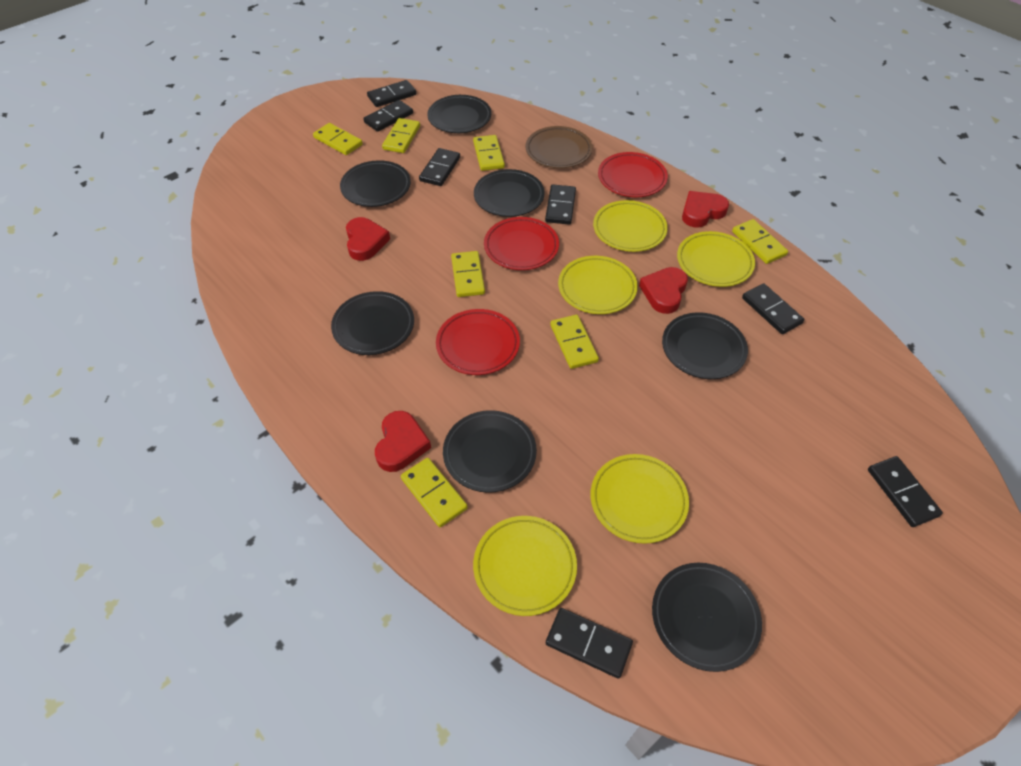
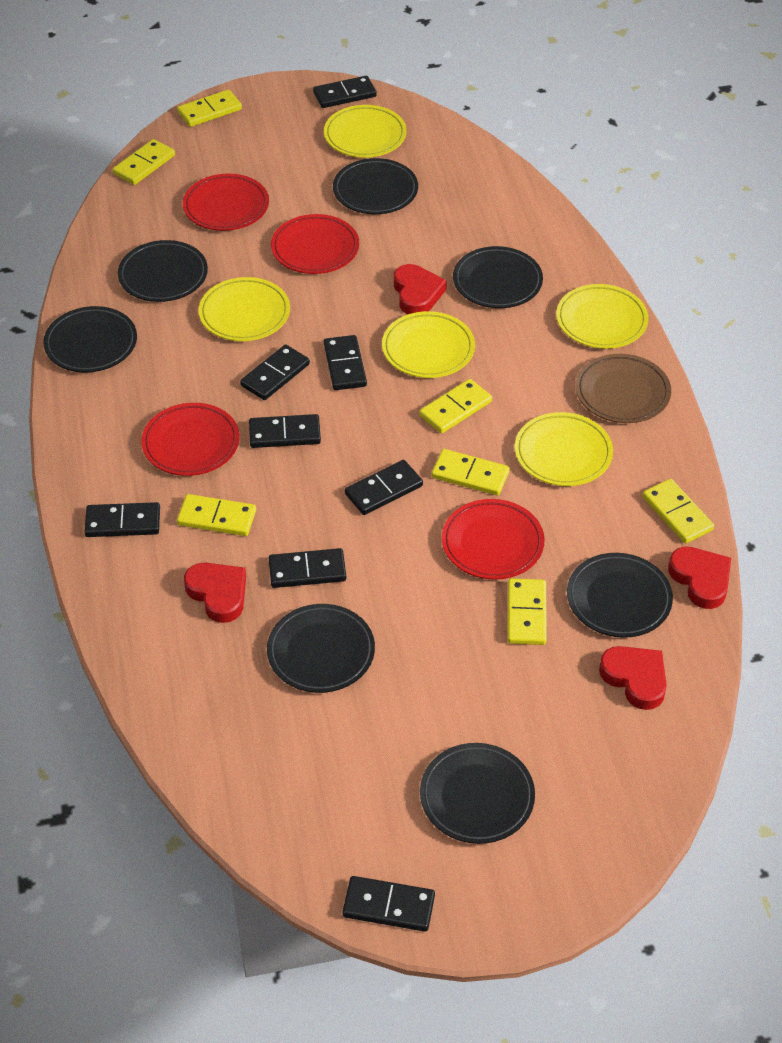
black domino: [363,100,413,132] [367,80,416,107] [419,148,460,186] [545,185,576,224] [546,608,633,679] [742,283,804,334] [868,456,943,527] = 7 -> [84,502,160,537] [240,344,310,400] [249,414,321,448] [269,548,346,588] [313,76,377,108] [324,335,367,390] [342,876,435,932] [345,460,423,515] = 8
red plate: [436,309,520,375] [484,217,559,270] [598,152,668,197] = 3 -> [141,403,240,476] [183,174,269,231] [271,214,359,274] [442,499,545,580] = 4

